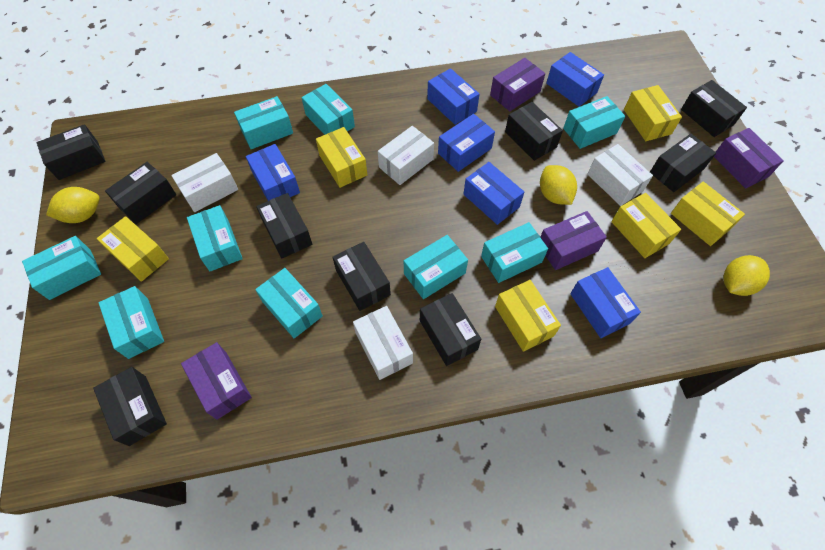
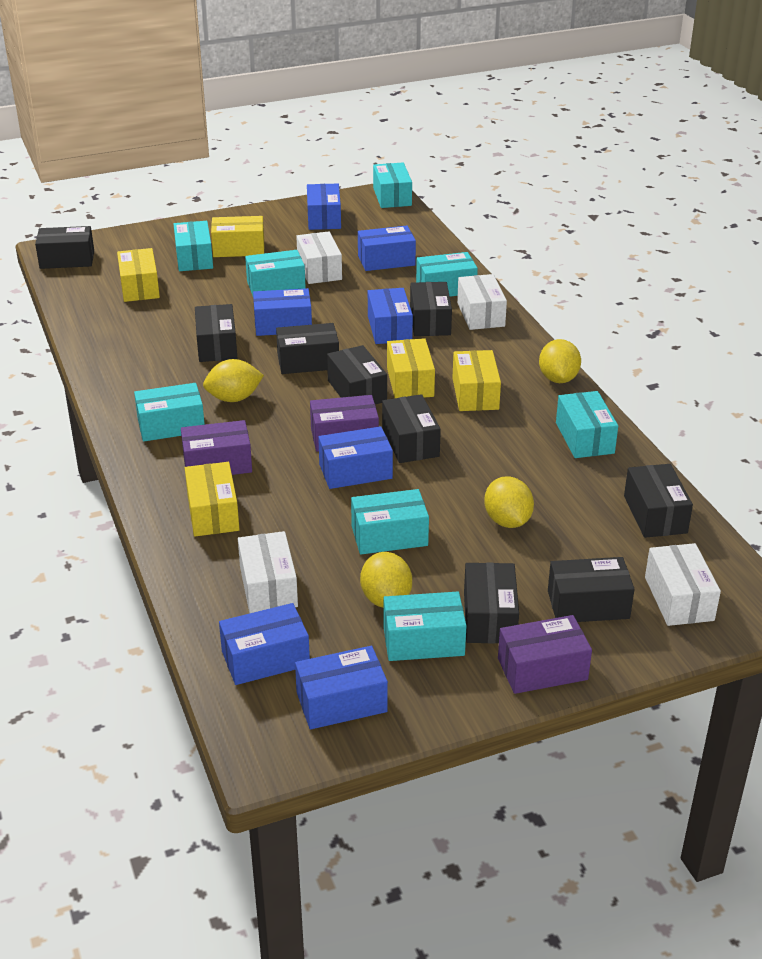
blue box: [246,144,300,201] [427,68,479,125] [438,114,495,172] [464,162,524,225] [546,52,604,107] [570,267,641,338] = 6 -> [219,603,310,685] [253,288,312,336] [295,646,388,729] [307,184,341,230] [318,426,393,489] [358,226,416,271] [368,288,413,344] = 7
purple box: [181,342,252,420] [490,58,545,111] [540,211,607,270] [714,128,784,189] = 4 -> [181,420,252,475] [310,395,379,452] [498,615,592,694] = 3
turquoise box: [22,236,101,300] [99,286,164,359] [187,205,243,271] [234,96,293,149] [255,268,323,338] [302,84,355,135] [404,235,468,299] [481,222,548,283] [563,96,625,149] = 9 -> [134,383,205,442] [174,221,213,271] [245,250,306,295] [351,489,429,555] [373,163,412,208] [383,592,466,661] [416,252,478,297] [556,391,618,458] = 8
yellow box: [97,216,169,282] [316,127,367,188] [495,280,561,352] [611,193,681,258] [624,85,682,141] [671,181,745,246] = 6 -> [117,248,160,302] [185,462,240,537] [211,216,265,257] [387,338,435,398] [453,350,501,411] = 5
yellow lemon: [46,187,100,223] [540,165,577,205] [723,255,770,296] = 3 -> [203,359,264,402] [360,552,412,608] [484,476,534,528] [539,339,581,383] = 4

